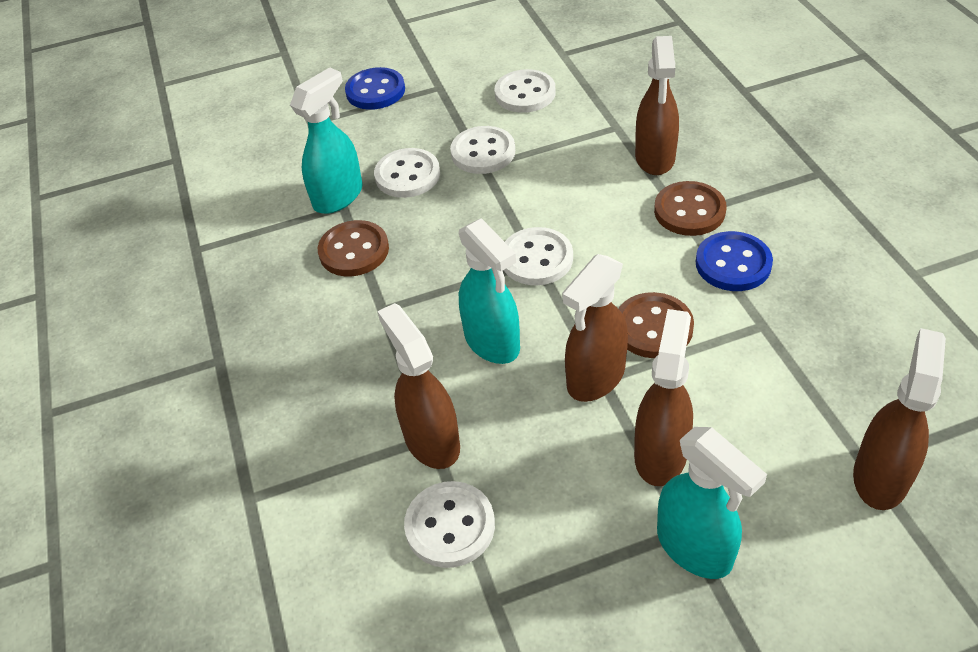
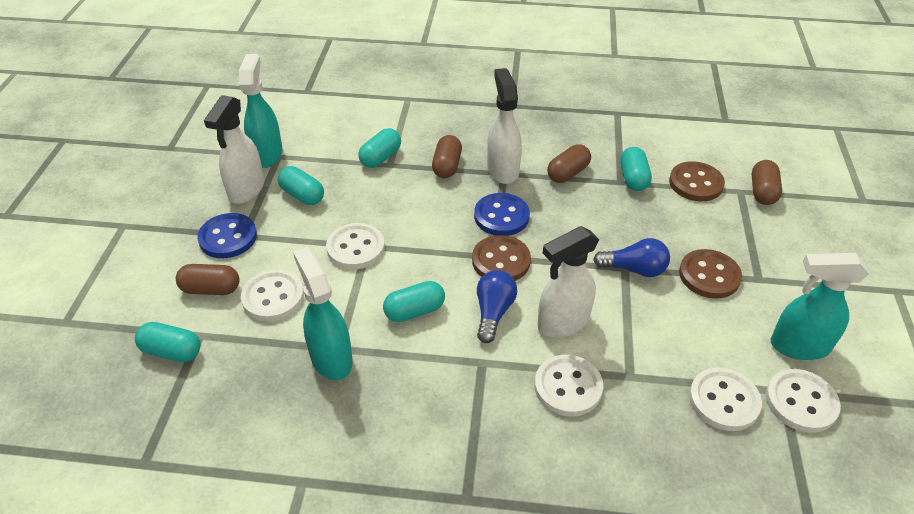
blue light bulb: none = 0 -> [477,270,517,343] [593,238,670,277] = 2
brown capsule: none = 0 -> [176,264,240,295] [432,135,462,178] [547,144,591,183] [752,160,782,205] = 4
brown spray bottle: [377,303,460,469] [562,254,628,402] [634,309,693,486] [635,36,679,175] [853,328,946,510] = 5 -> none = 0
turquoise capsule: none = 0 -> [135,322,201,362] [278,166,324,205] [358,128,401,168] [383,281,445,322] [620,147,652,191] = 5
white spray bottle: none = 0 -> [204,95,264,204] [487,68,522,184] [537,226,599,338] = 3

